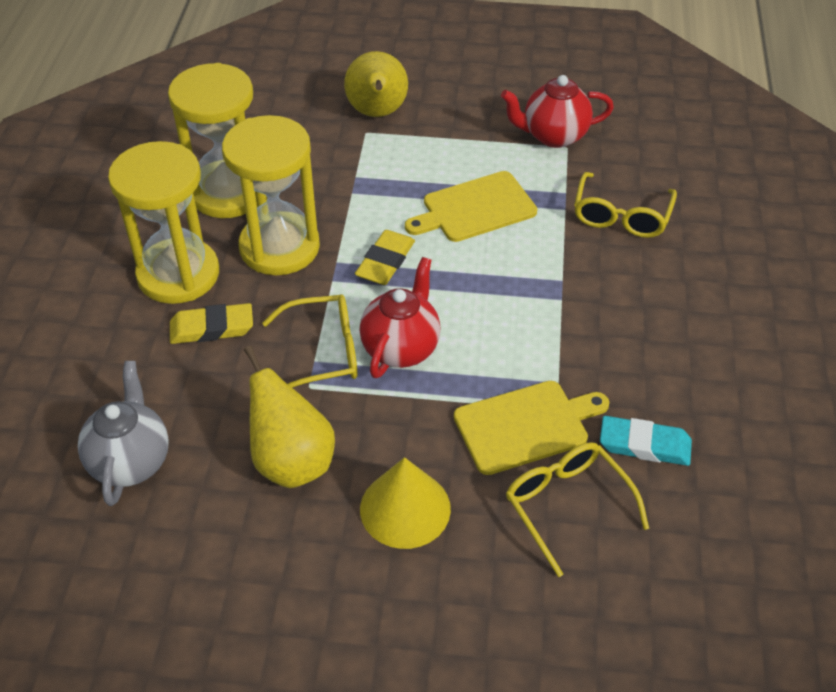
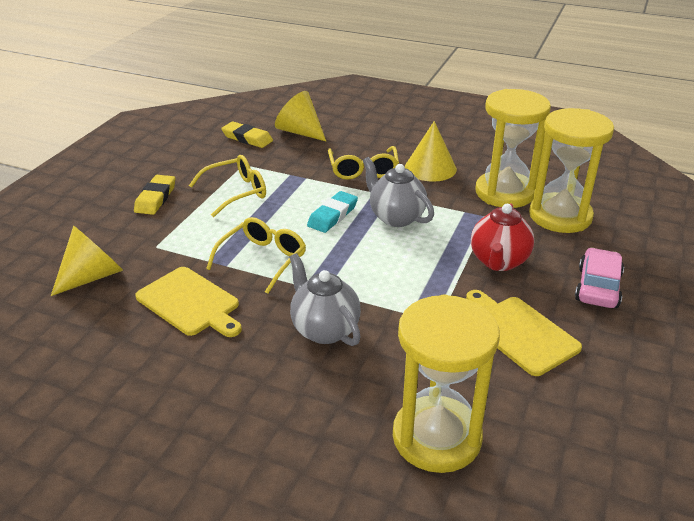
grey teapot: [78,361,169,506] = 1 -> [289,253,361,346] [363,157,434,227] = 2
pink car: none = 0 -> [575,248,624,308] = 1
red teapot: [360,257,440,378] [501,75,614,148] = 2 -> [471,204,534,271] = 1
yellow cone: [360,457,451,549] = 1 -> [51,225,123,296] [275,91,326,141] [405,121,457,182] = 3
yellow pear: [244,346,335,488] [344,51,408,117] = 2 -> none = 0

